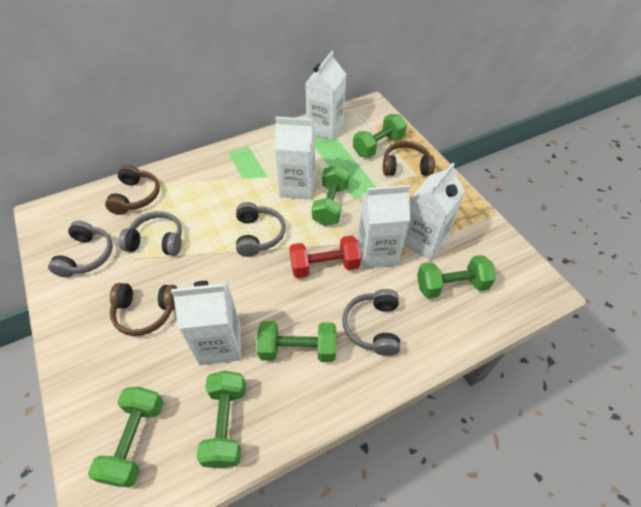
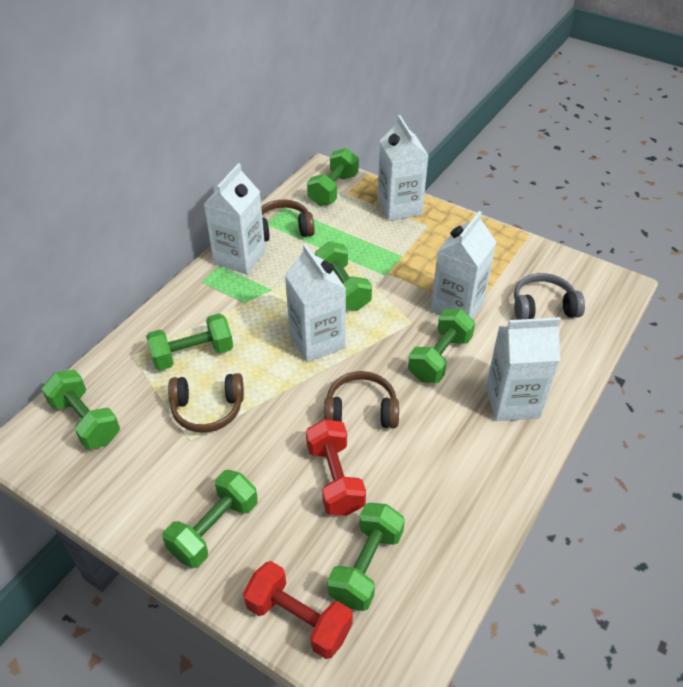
green dumbbell: [88,387,164,488] [196,371,246,468] [257,321,336,362] [312,165,350,226] [353,114,407,158] [417,255,496,299] = 6 -> [42,370,120,449] [146,313,233,370] [162,470,258,568] [307,148,359,206] [315,241,372,311] [327,503,405,611] [408,309,475,383] = 7
grey headphones: [48,220,113,278] [119,211,182,256] [236,202,286,257] [342,289,400,356] = 4 -> [514,273,585,320] = 1
red dumbbell: [289,236,361,278] = 1 -> [243,561,353,659] [306,419,366,516] = 2

